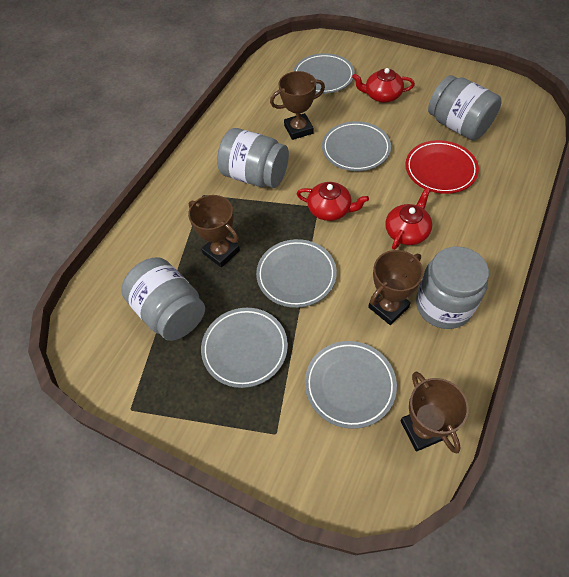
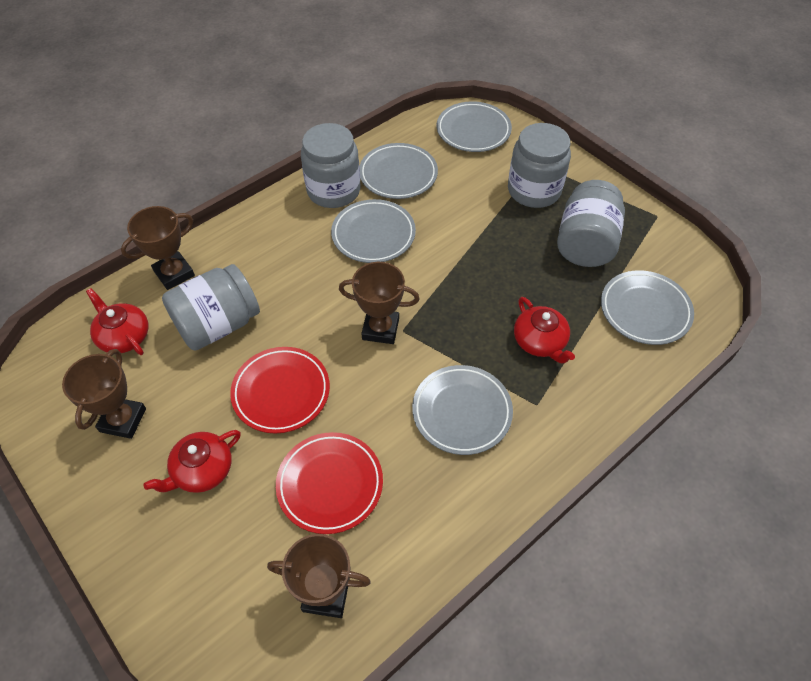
red plate: [405,140,479,194] = 1 -> [230,347,330,434] [276,432,383,534] = 2

